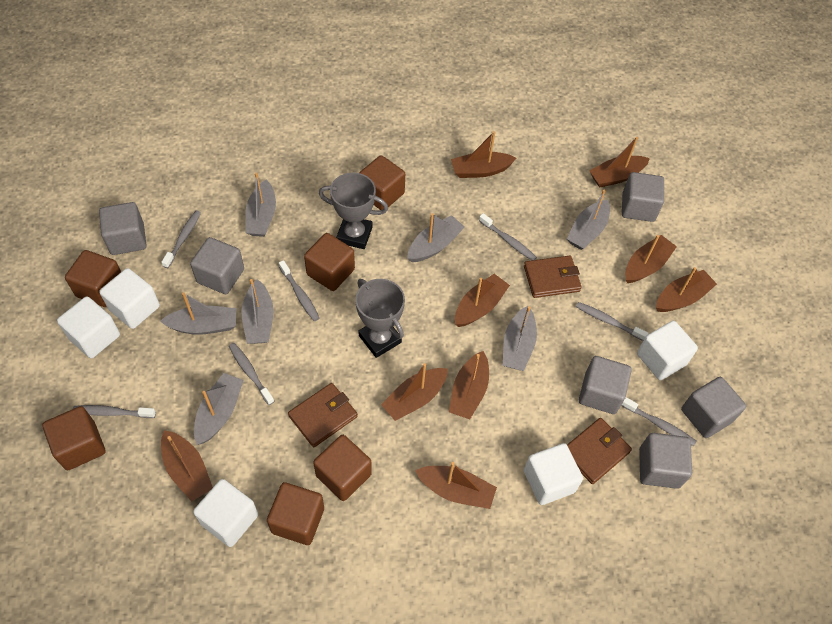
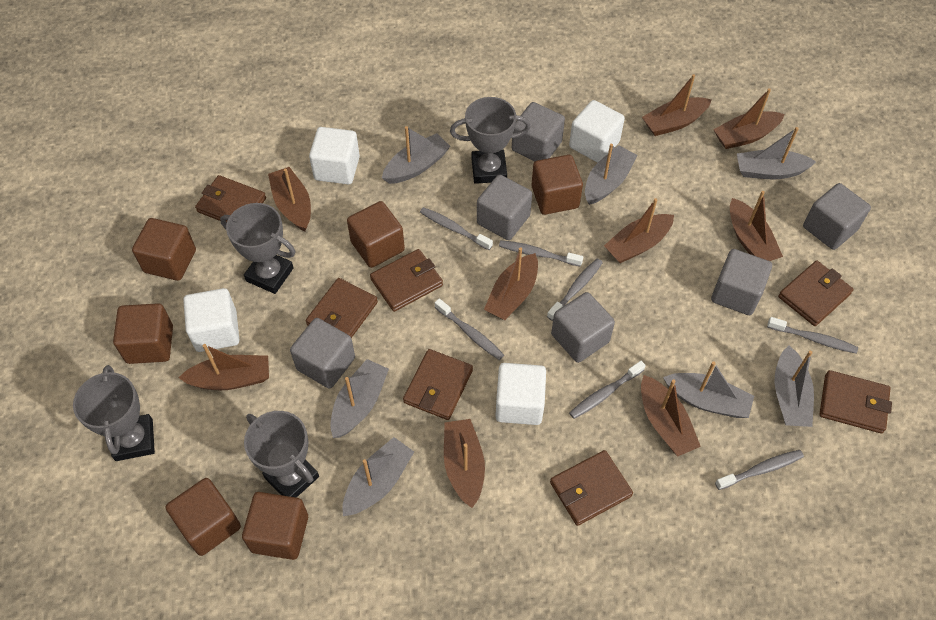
brown wallet: [288,383,357,447] [524,256,582,298] [567,418,632,484] = 3 -> [195,175,266,222] [306,278,378,338] [370,249,443,312] [403,349,473,420] [550,450,633,526] [778,260,854,326] [819,370,892,433] = 7
grey trophy: [319,173,388,249] [355,279,405,358] = 2 -> [73,365,155,461] [220,203,296,294] [244,411,319,498] [450,97,531,184] = 4
white cube: [57,297,120,358] [99,268,160,329] [193,479,258,547] [524,443,583,505] [637,321,698,380] = 5 -> [183,288,240,352] [309,127,360,184] [495,363,546,425] [569,100,625,163] = 4

